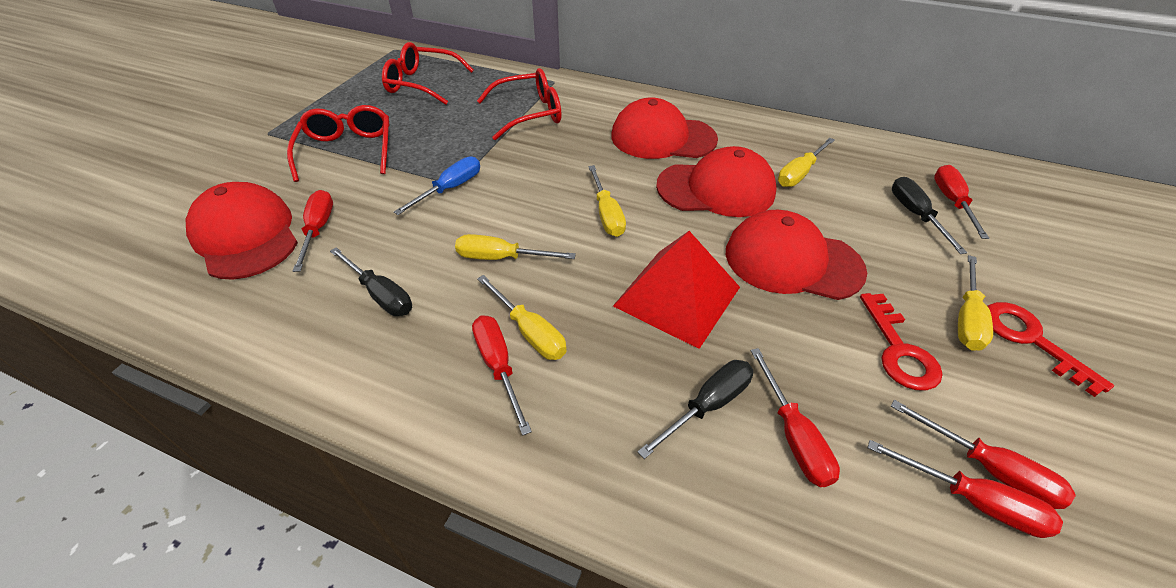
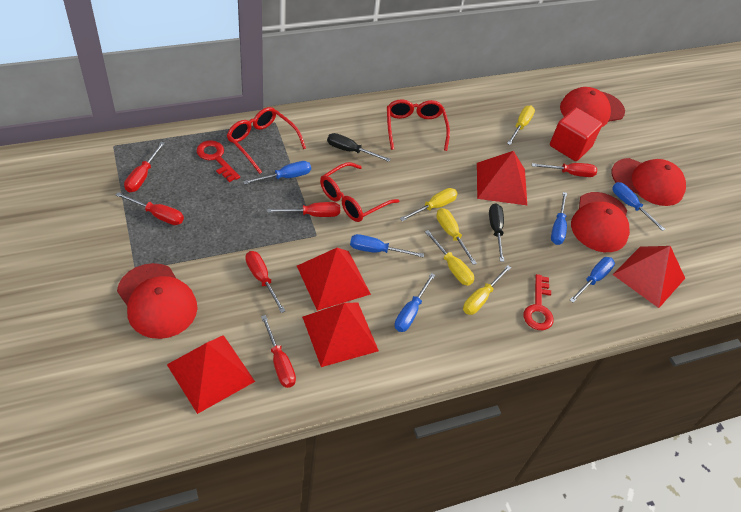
black screwdriver: [330,247,412,316] [637,360,753,459] [892,177,967,254] = 3 -> [327,133,391,162] [489,204,505,262] = 2
blue screwdriver: [394,156,480,215] = 1 -> [243,161,311,185] [350,234,424,257] [395,273,435,332] [551,192,567,245] [570,257,615,303] [612,182,665,231] = 6
red cube: none = 0 -> [550,107,602,161] = 1
red pyramid: [613,231,740,349] = 1 -> [167,335,255,414] [297,248,371,311] [302,303,379,367] [477,151,527,205] [612,246,685,308] = 5

